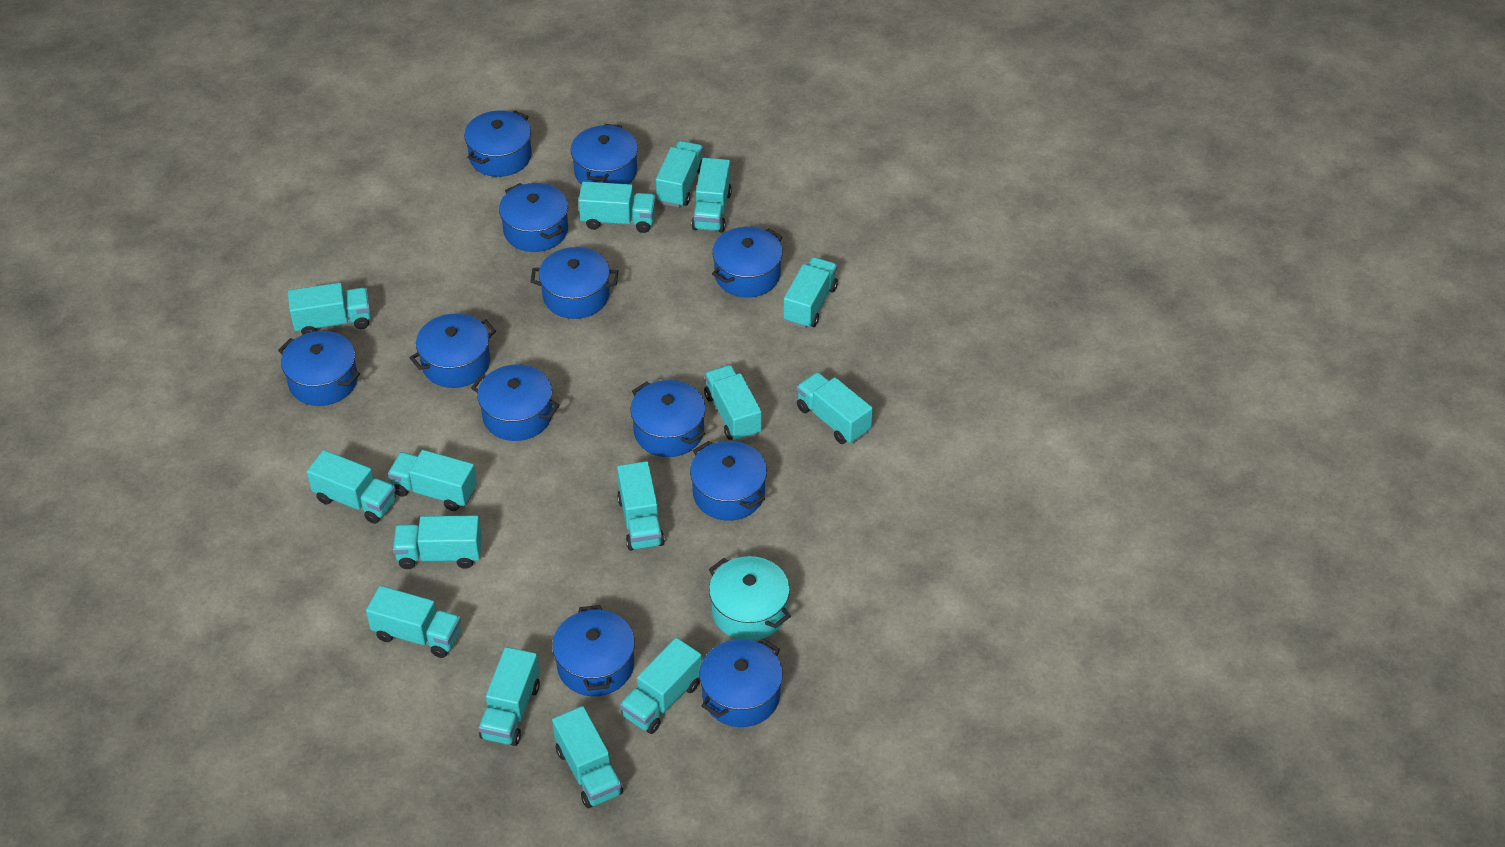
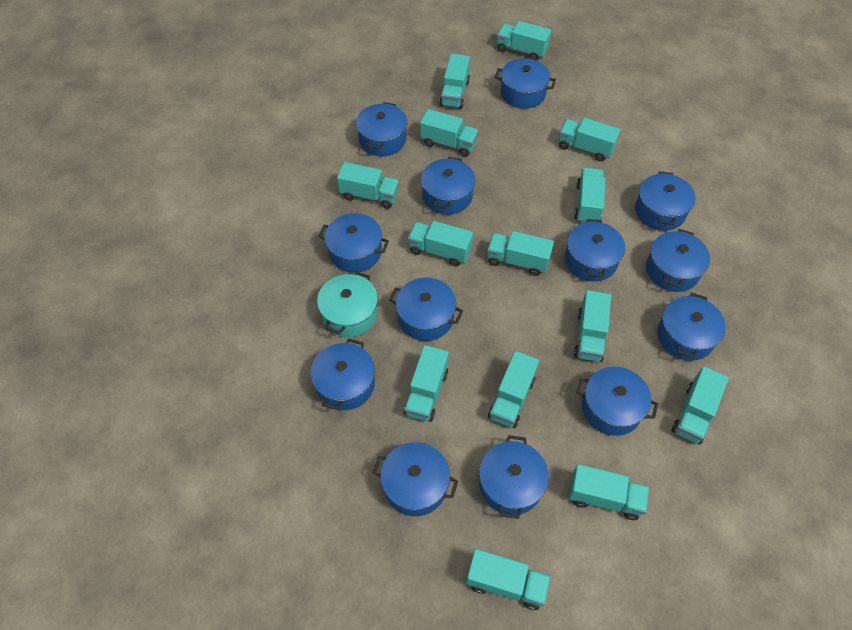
blue pot: [278,331,360,406] [410,313,496,388] [464,110,532,177] [471,364,560,441] [499,183,568,252] [530,247,618,319] [552,605,635,696] [571,124,638,185] [630,380,706,457] [690,441,767,521] [699,639,783,727] [712,227,783,298] = 12 -> [310,338,375,410] [319,213,389,273] [356,102,407,156] [373,442,458,516] [389,277,463,341] [421,157,475,215] [479,435,549,519] [495,58,556,109] [565,219,625,282] [576,366,658,436] [635,171,696,231] [646,229,710,292] [657,293,726,361] = 13
turquoise truck: [288,283,371,335] [307,450,396,524] [366,586,461,658] [388,450,477,511] [393,516,482,569] [479,647,540,746] [552,706,623,808] [578,182,656,233] [617,461,665,551] [620,638,702,734] [656,141,703,207] [691,158,732,233] [704,365,762,442] [783,257,838,329] [796,372,873,444] = 15 -> [337,162,400,209] [404,345,449,422] [408,221,473,266] [420,109,479,157] [439,54,470,109] [466,549,551,610] [487,231,554,276] [488,351,539,428] [497,21,551,61] [558,118,620,161] [568,464,649,520] [573,290,611,362] [574,168,605,223] [672,366,729,444] = 14

